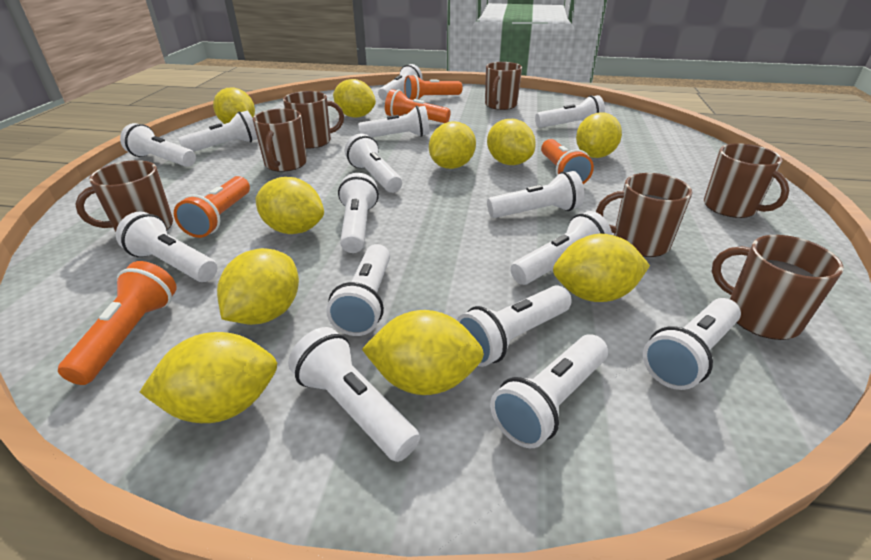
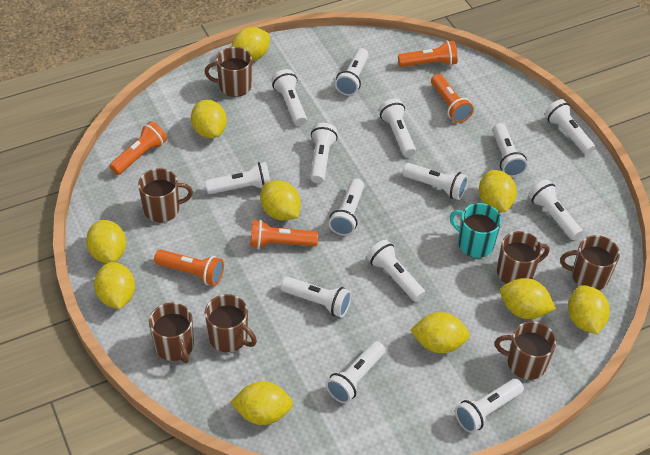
turquoise mug: none = 0 -> [450,203,502,258] = 1
white flashlight: [116,211,217,282] [120,123,196,167] [178,111,257,152] [288,327,420,462] [326,244,390,336] [338,173,379,253] [345,133,402,193] [358,106,429,137] [378,64,422,101] [457,285,572,367] [487,171,584,218] [490,335,608,448] [511,211,612,285] [535,95,605,128] [643,298,741,390] = 15 -> [205,162,270,194] [272,69,307,126] [280,277,351,318] [310,123,338,183] [326,341,385,403] [329,178,364,236] [335,48,369,96] [367,240,425,302] [379,99,416,157] [402,163,468,200] [455,379,524,433] [492,123,528,177] [528,180,583,240] [545,99,595,155] = 14

